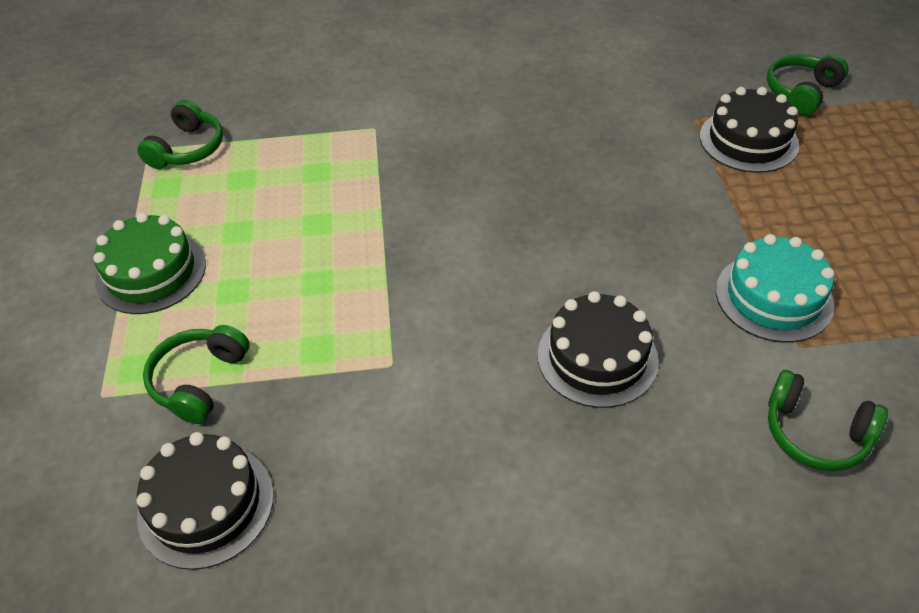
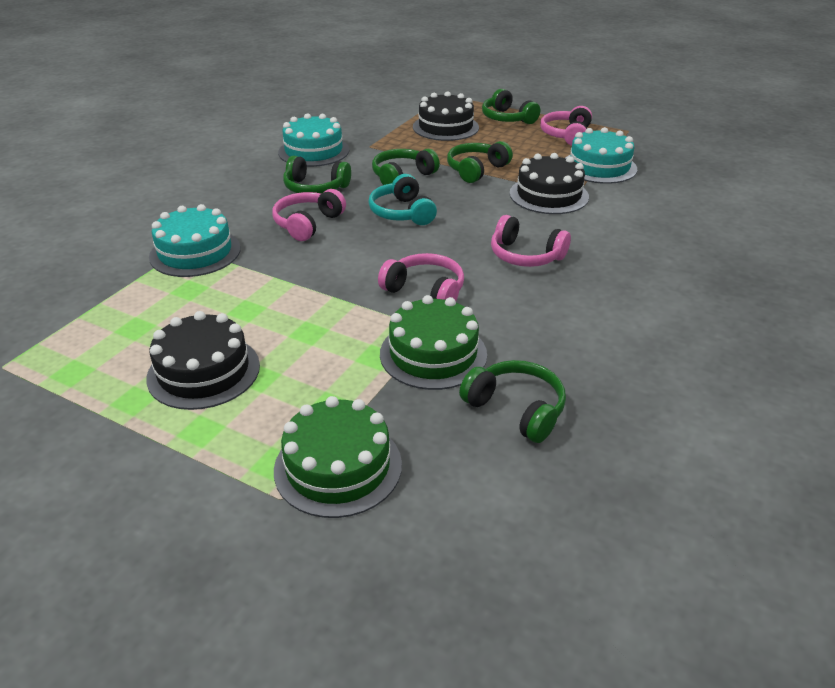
green cake: [93,213,206,314] = 1 -> [274,396,402,518] [380,295,487,390] = 2
green headphones: [137,100,223,169] [143,325,250,424] [767,54,848,115] [768,370,888,471] = 4 -> [283,156,351,194] [372,149,440,185] [447,141,513,183] [459,360,566,443] [482,89,540,124] = 5
pink headphones: none = 0 -> [272,189,346,241] [378,253,464,301] [491,215,571,267] [540,106,592,146] = 4
turquoise cake: [716,234,835,343] = 1 -> [149,204,241,277] [278,113,349,167] [566,127,637,184] = 3
turquoise headphones: none = 0 -> [369,174,437,225] = 1

